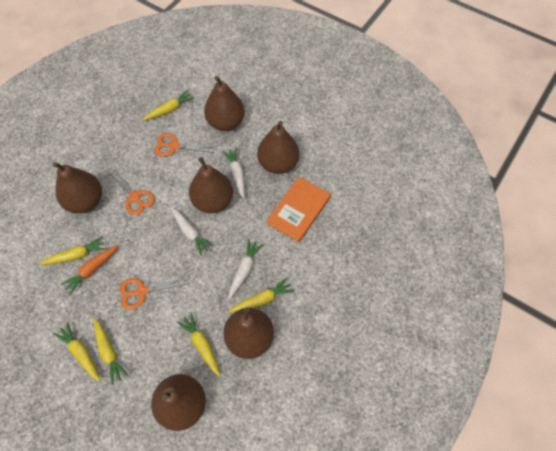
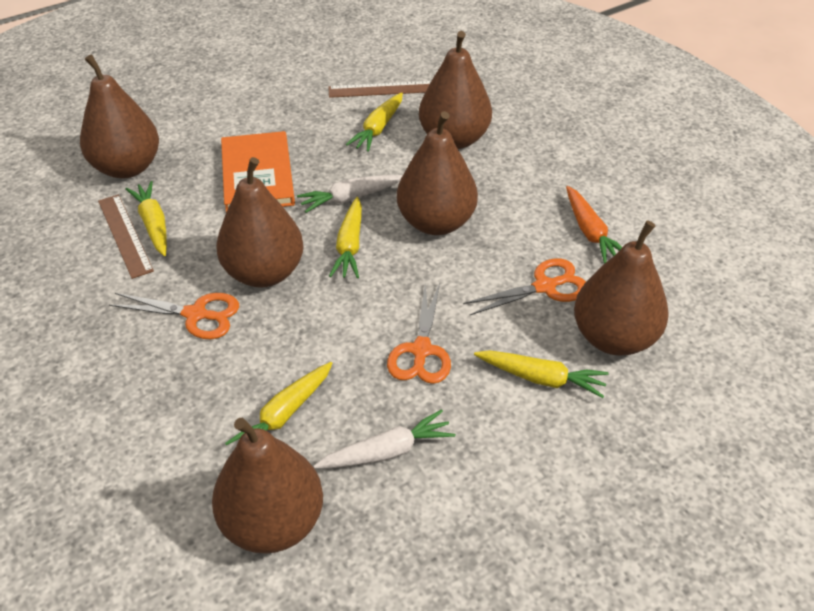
brown ruler: none = 0 -> [98,194,154,279] [328,81,431,98] = 2
white carrot: [170,207,214,256] [223,148,245,198] [229,239,263,299] = 3 -> [297,175,403,213] [314,409,455,469] = 2
yellow carrot: [39,236,106,265] [53,322,100,381] [94,318,129,385] [142,90,195,121] [177,313,220,377] [228,278,294,313] = 6 -> [125,181,167,256] [225,362,333,445] [329,197,362,278] [346,92,403,152] [474,350,609,398] = 5

